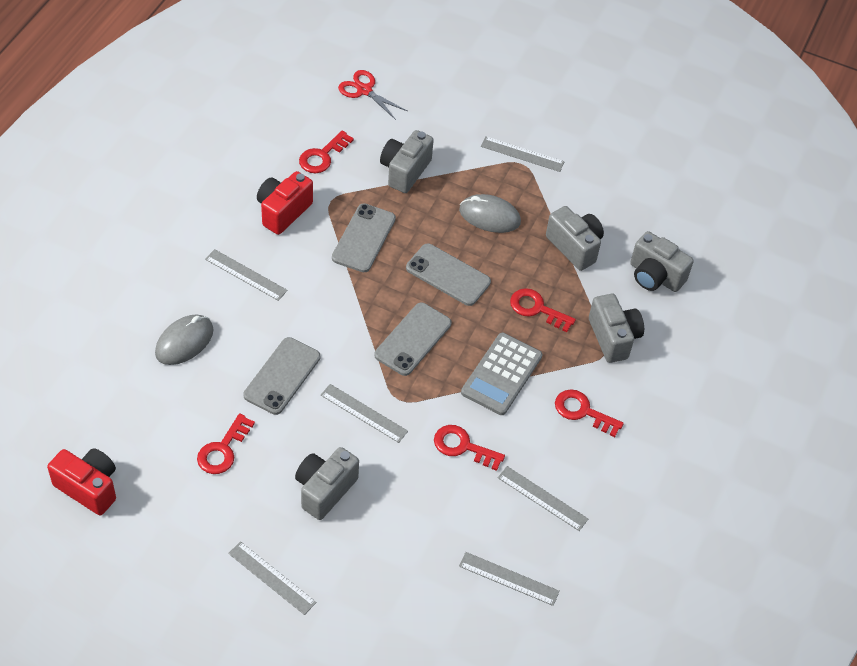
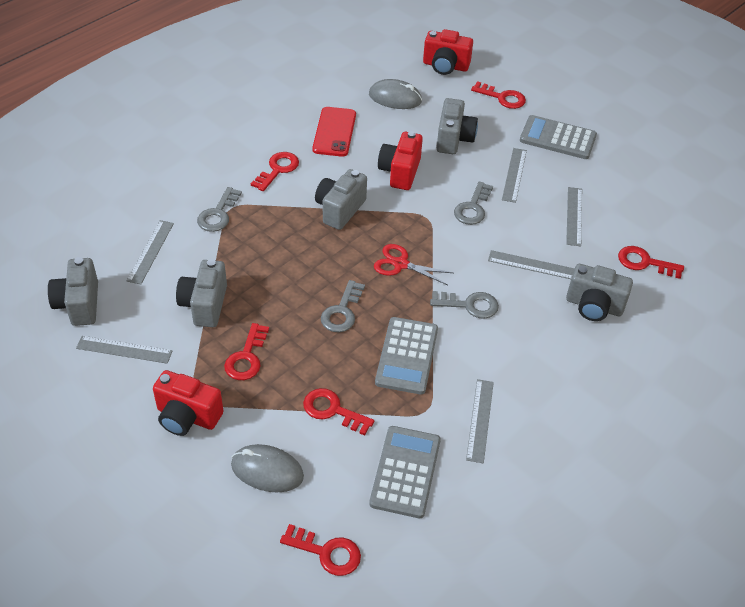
grey calculator: [461,333,543,415] = 1 -> [369,426,441,518] [375,317,438,394] [520,115,597,159] = 3
grey key: none = 0 -> [197,187,242,232] [321,280,365,332] [430,291,499,319] [454,182,493,225] = 4
grey phone: [244,337,320,415] [332,204,396,272] [374,302,451,376] [406,243,491,306] = 4 -> none = 0
red camera: [47,448,116,515] [257,171,313,235] = 2 -> [153,370,223,436] [378,131,423,190] [423,29,473,75] = 3
red key: [197,413,255,474] [299,130,354,173] [434,425,505,471] [510,288,576,332] [555,389,624,437] = 5 -> [224,323,269,380] [251,152,299,191] [280,524,361,576] [303,388,374,435] [471,81,526,109] [618,246,684,279] = 6
red phone: none = 0 -> [312,107,356,157] = 1

